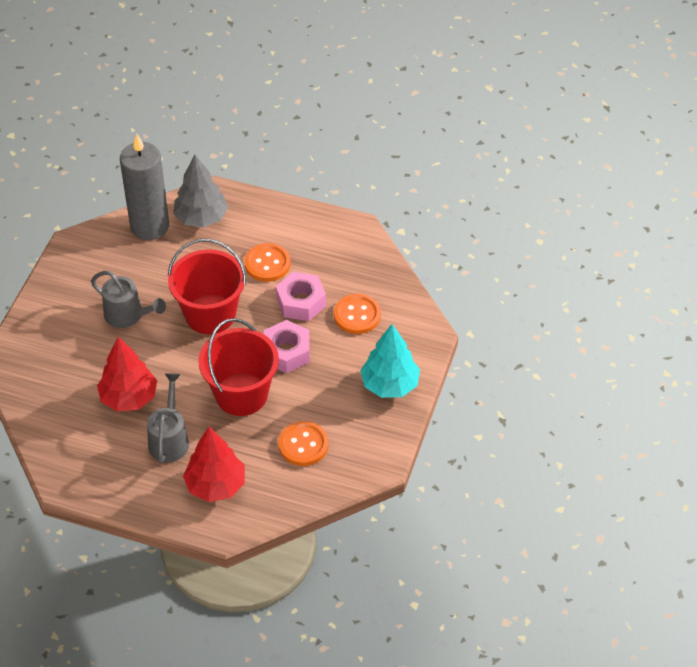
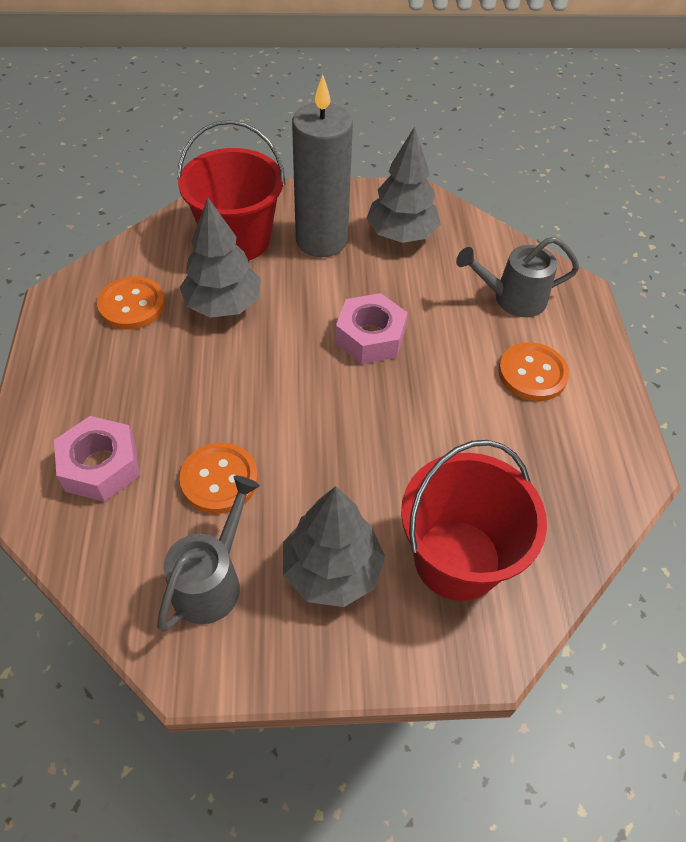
grey tree: [173,155,228,228] = 1 -> [180,198,261,318] [283,486,385,607] [366,127,441,243] = 3
red tree: [97,337,157,412] [183,427,245,502] = 2 -> none = 0
turquoise tree: [360,324,420,398] = 1 -> none = 0

